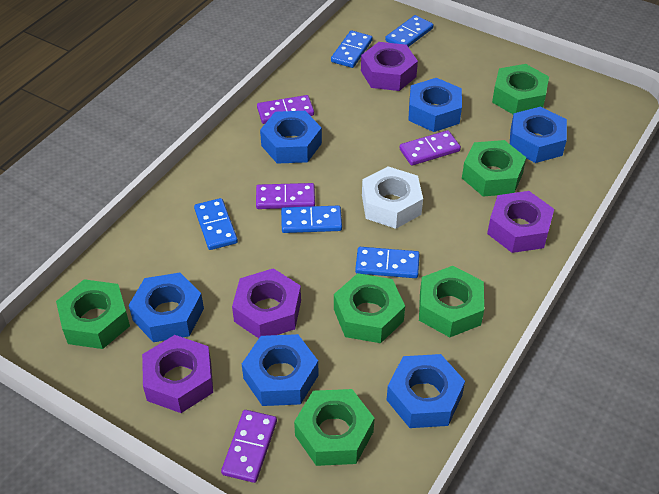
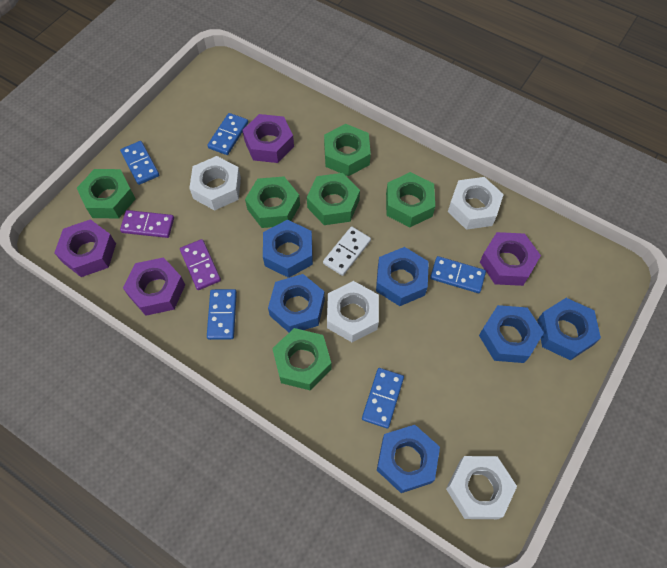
purple domino: [221,410,277,483] [256,183,315,209] [257,95,314,124] [400,130,461,166] = 4 -> [120,210,174,238] [180,239,221,290] = 2
white domino: none = 0 -> [323,226,371,276] = 1
white nut: [362,166,423,229] = 1 -> [189,156,241,210] [327,281,379,342] [446,456,517,519] [448,177,504,230] = 4

